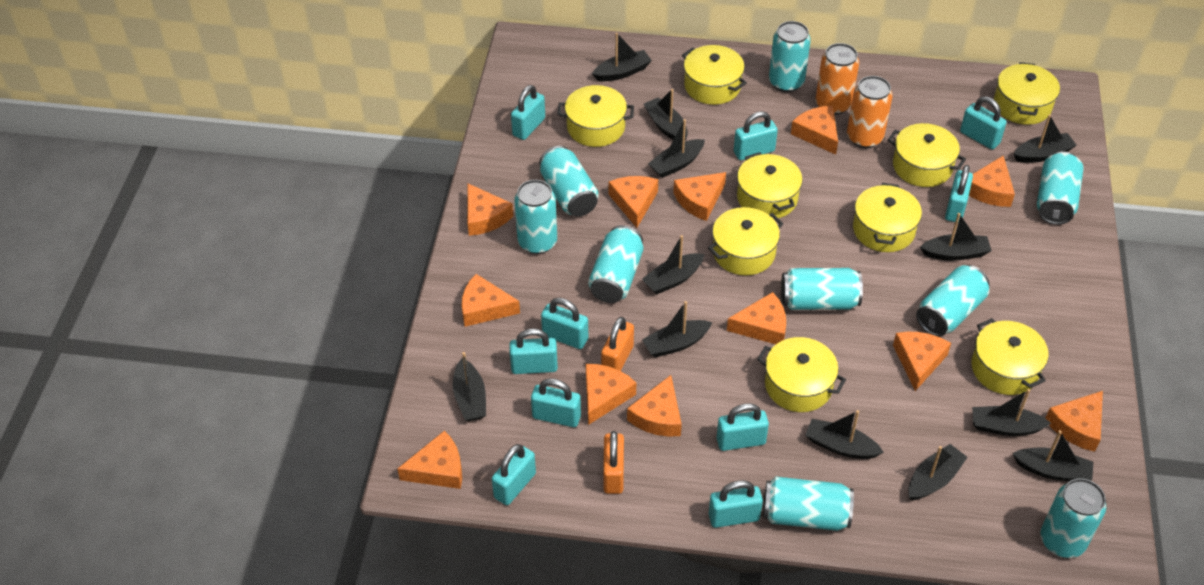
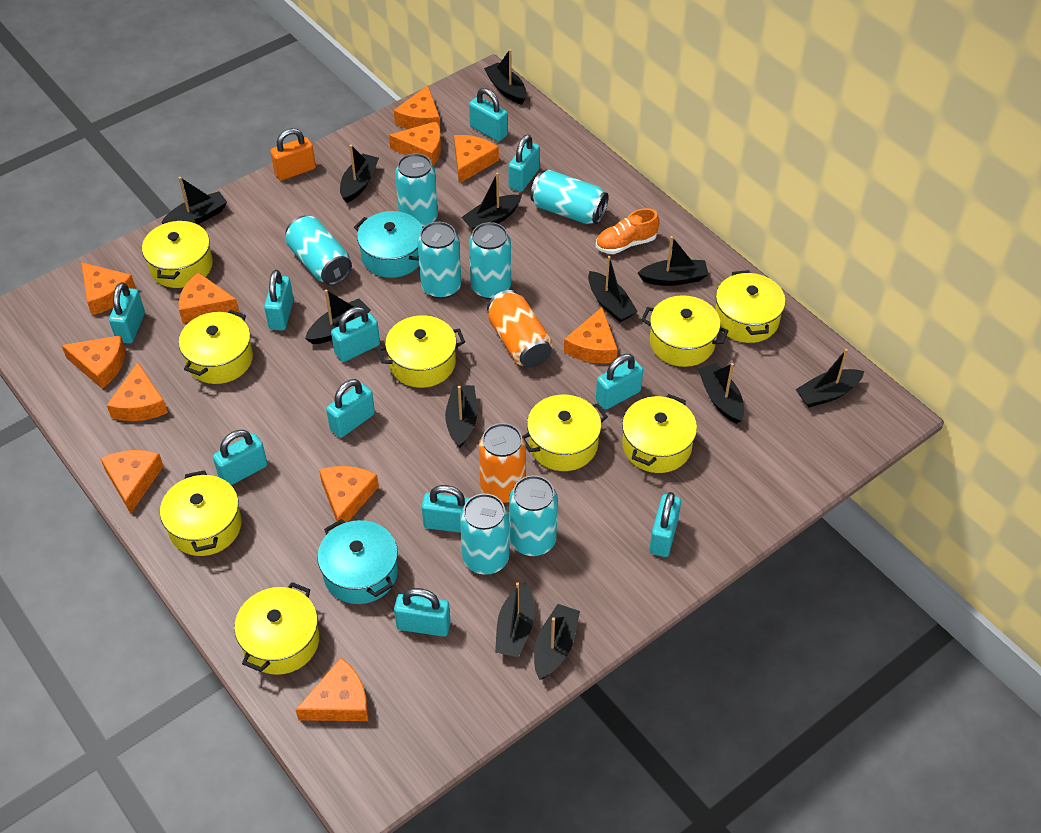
orange cheese: [397,431,462,489] [461,274,520,327] [467,184,513,236] [586,364,636,425] [608,176,658,228] [627,375,682,437] [673,172,726,221] [727,292,786,344] [791,106,838,155] [893,332,951,391] [969,156,1015,207] [1045,391,1103,452] = 12 -> [61,335,125,389] [81,262,136,315] [100,450,163,514] [107,362,168,421] [179,272,239,323] [295,658,369,721] [319,466,379,526] [389,121,441,166] [394,85,440,129] [454,135,499,183] [564,307,618,364] = 11
orange padlock: [601,317,634,371] [603,431,624,494] = 2 -> [270,128,316,180] = 1
orange shoe: none = 0 -> [596,208,660,254] = 1
turquoise can: [515,180,557,254] [539,146,598,217] [588,225,643,303] [763,476,854,531] [769,21,811,92] [781,268,863,310] [916,265,990,337] [1037,152,1084,225] [1041,478,1106,558] = 9 -> [285,216,352,285] [395,153,438,228] [417,222,461,299] [460,493,509,575] [469,222,511,299] [509,475,558,556] [530,170,609,224] = 7
turquoise padlock: [492,444,536,505] [509,328,558,374] [511,85,545,140] [531,378,581,427] [541,298,588,349] [709,480,763,528] [717,403,769,451] [734,111,778,160] [945,165,973,223] [960,96,1007,150] = 10 -> [109,282,145,344] [213,430,268,485] [264,270,294,331] [326,379,375,438] [331,307,380,362] [394,588,451,637] [422,485,470,533] [469,88,508,142] [508,134,540,192] [596,354,643,410] [649,492,681,557] = 11
turquoise pot: none = 0 -> [317,519,398,604] [354,211,422,278] = 2

